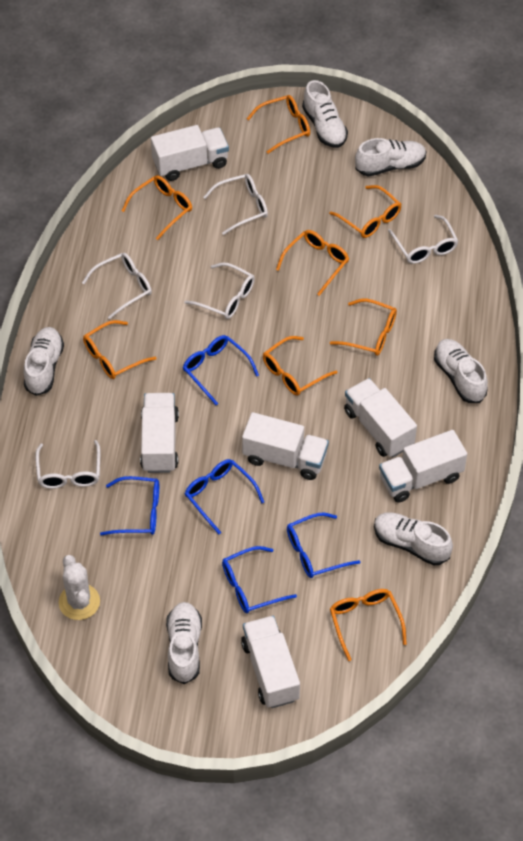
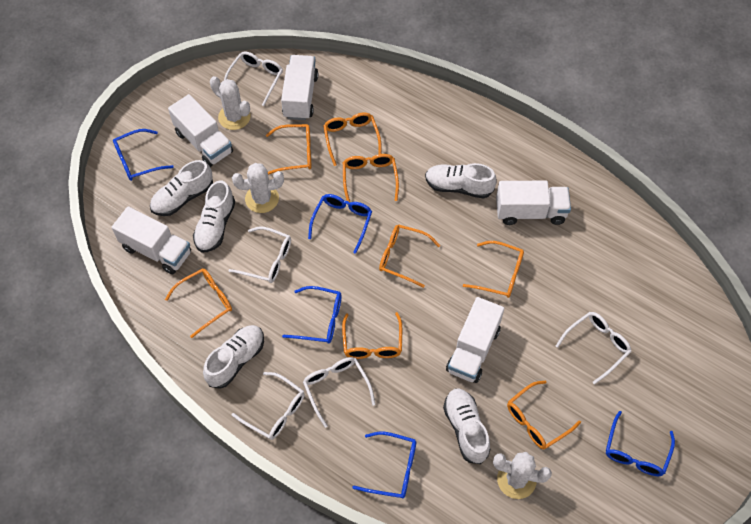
white cactus: [59,555,100,620] = 1 -> [210,76,251,130] [232,163,284,213] [493,452,552,499] = 3
white shoe: [24,327,64,396] [166,602,202,684] [302,80,348,148] [355,138,426,177] [374,512,453,565] [434,339,488,403] = 6 -> [150,160,213,216] [193,181,235,253] [203,325,264,389] [425,163,497,199] [443,388,490,464] = 5
white truck: [140,393,179,473] [151,125,229,181] [241,616,300,708] [242,412,329,480] [344,378,417,457] [379,430,467,502] = 6 -> [112,206,191,274] [168,94,233,167] [281,55,318,120] [446,297,504,383] [496,181,571,225] = 5

